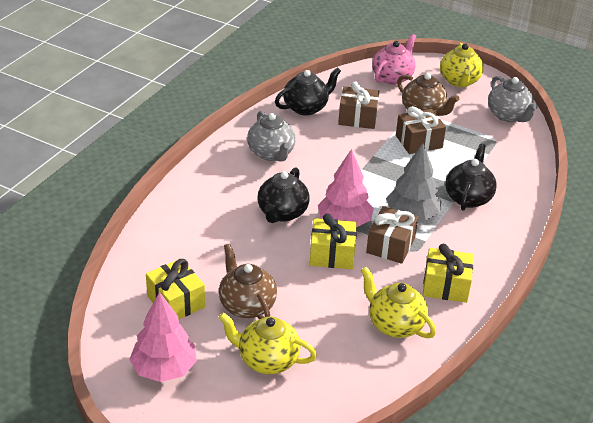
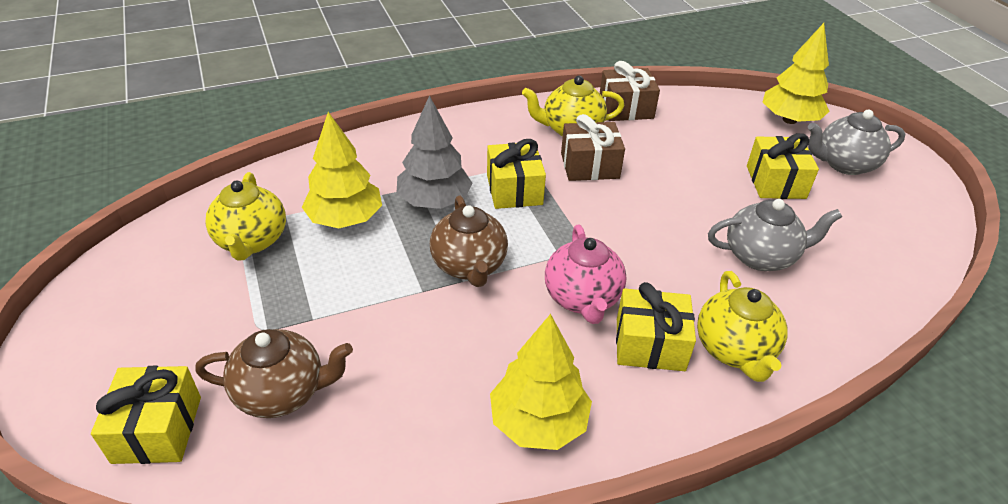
black teapot: [257,167,309,223] [275,67,341,116] [445,144,497,211] = 3 -> none = 0
brown gift: [338,81,379,129] [366,206,418,264] [396,106,446,154] = 3 -> [561,114,625,181] [600,61,660,121] = 2
pink tree: [129,292,197,382] [318,149,374,228] = 2 -> none = 0
yellow gift: [146,259,205,319] [310,213,357,269] [423,244,473,303] = 3 -> [91,366,201,464] [487,139,546,209] [616,282,696,371] [747,133,819,199] = 4
yellow tree: none = 0 -> [302,112,382,228] [490,314,592,450] [763,23,829,124] = 3

